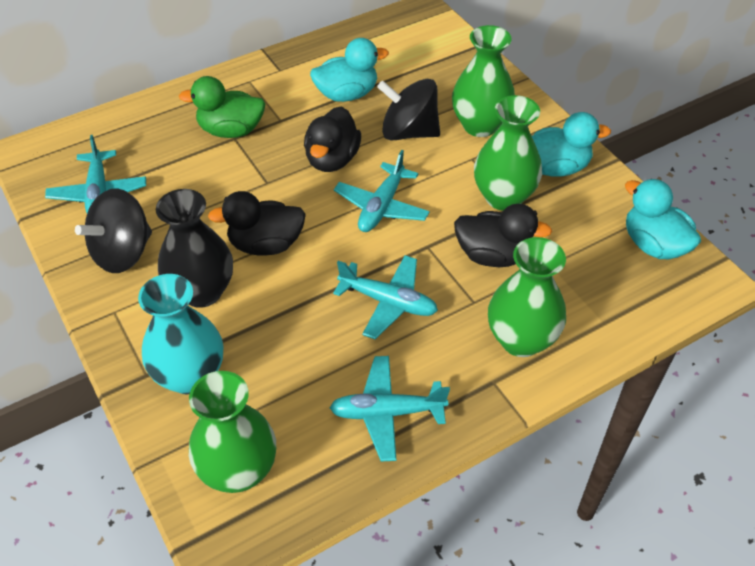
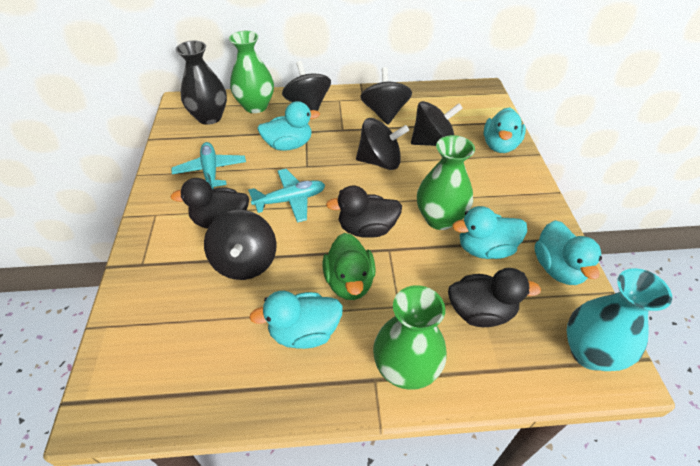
black spinning top: [75,188,152,273] [377,79,440,141] = 2 -> [204,210,276,280] [282,61,331,111] [356,118,409,170] [360,67,412,125] [411,101,463,146] = 5
green vase: [189,371,276,493] [452,25,515,137] [474,95,542,211] [488,237,566,357] = 4 -> [229,31,274,113] [373,285,447,390] [417,135,475,230] = 3
turquoise duck: [310,38,389,102] [532,112,611,177] [625,179,701,259] = 3 -> [249,291,343,349] [257,101,320,151] [452,206,527,259] [483,108,526,153] [535,220,602,285] = 5
turquoise plane: [45,135,146,213] [330,356,450,462] [333,255,438,339] [334,150,430,232] = 4 -> [172,142,246,189] [248,169,325,223] = 2

